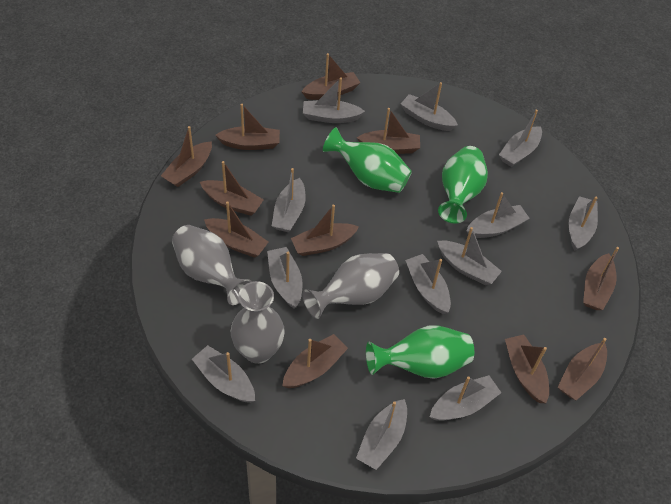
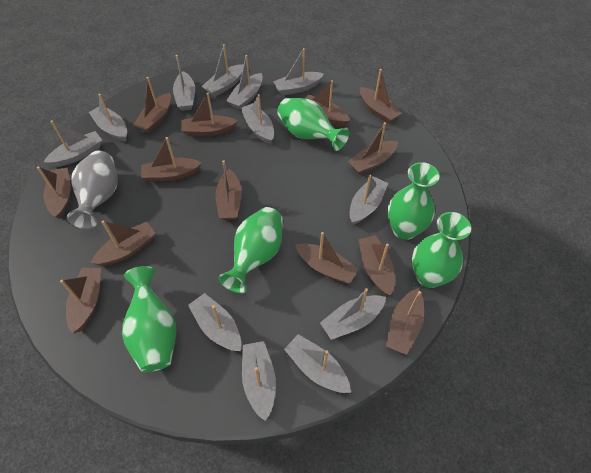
brown boat: [161,126,212,187] [200,161,264,216] [204,201,268,258] [215,104,280,150] [282,334,348,388] [291,205,359,256] [301,53,360,100] [357,108,420,154] [505,335,549,403] [558,338,607,400] [583,247,619,310] = 11 -> [37,166,71,219] [60,268,101,333] [91,221,156,266] [133,77,171,133] [141,137,202,182] [181,93,238,136] [215,160,242,220] [295,232,359,284] [305,80,350,126] [348,122,398,175] [358,235,395,296] [360,69,402,123] [386,288,424,355] = 13
green vase: [323,127,412,193] [366,325,474,379] [438,146,488,224] = 3 -> [122,266,176,372] [218,207,283,293] [277,98,350,151] [388,162,440,240] [412,212,471,288] = 5
grey vase: [172,225,252,305] [231,281,285,364] [303,253,399,319] = 3 -> [67,151,118,229] = 1

